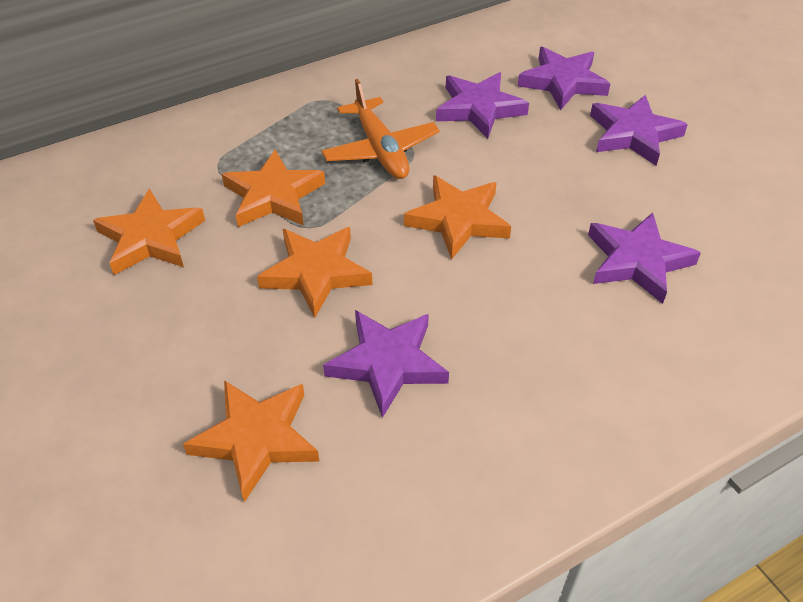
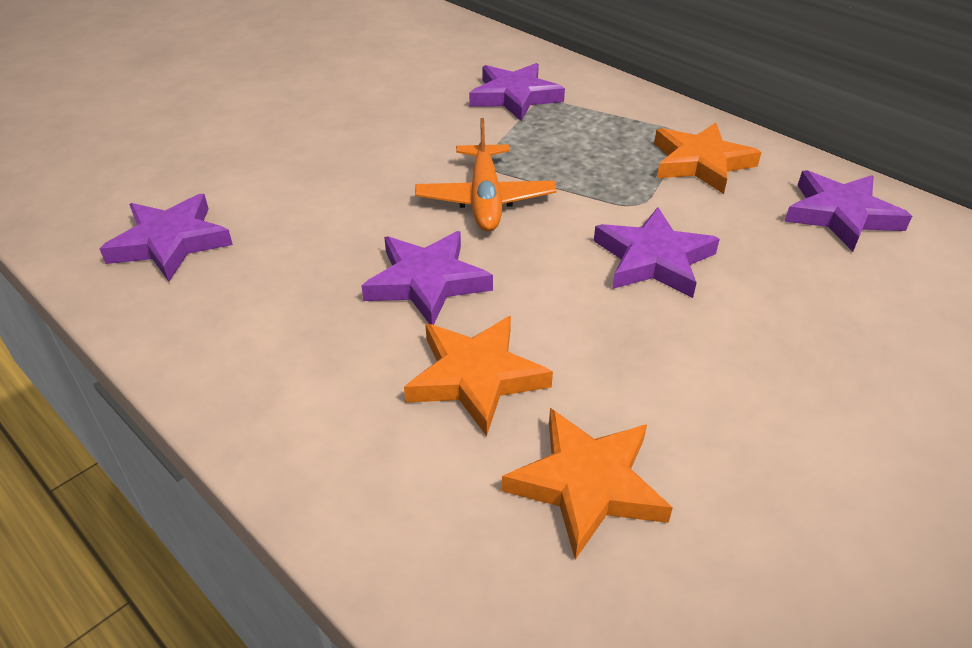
orange star: [93,189,205,275] [183,380,319,502] [222,150,325,227] [257,227,373,318] [404,175,511,260] = 5 -> [404,316,553,436] [502,408,673,560] [654,123,761,194] = 3

